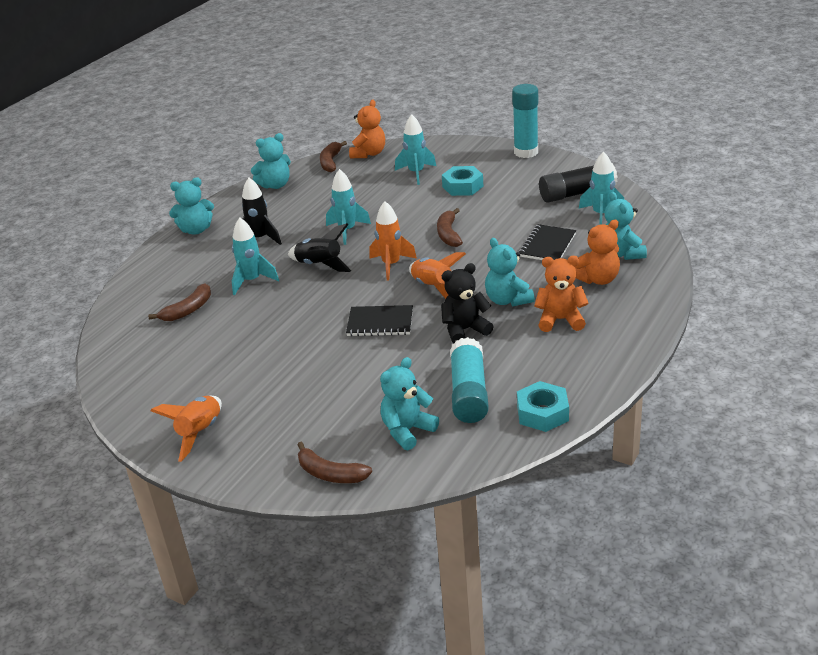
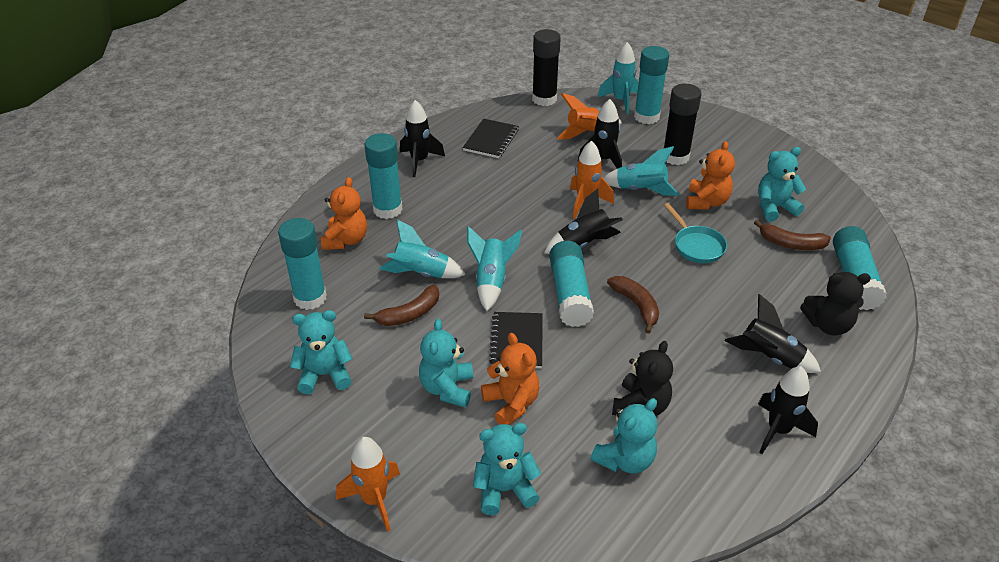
black glue stick: [539,163,618,203] = 1 -> [532,29,561,106] [663,84,701,165] = 2
black rocket: [242,178,282,245] [288,223,351,272] = 2 -> [400,100,445,177] [544,189,623,254] [578,99,622,169] [725,294,821,373] [758,366,818,454] = 5
black teddy bear: [441,263,494,344] = 1 -> [612,341,673,416] [800,272,871,336] = 2
brown banana: [148,283,211,321] [297,442,372,483] [320,141,347,172] [437,208,463,247] = 4 -> [364,285,439,326] [607,276,659,334] [754,220,831,250] = 3
turquoise glue stick: [450,337,489,423] [512,84,538,158] = 2 -> [278,218,327,310] [365,133,403,219] [549,241,594,327] [634,46,669,124] [833,226,887,310] = 5
turquoise nut: [442,166,483,196] [517,381,569,432] = 2 -> none = 0
turquoise pan: none = 0 -> [664,203,727,263] = 1

